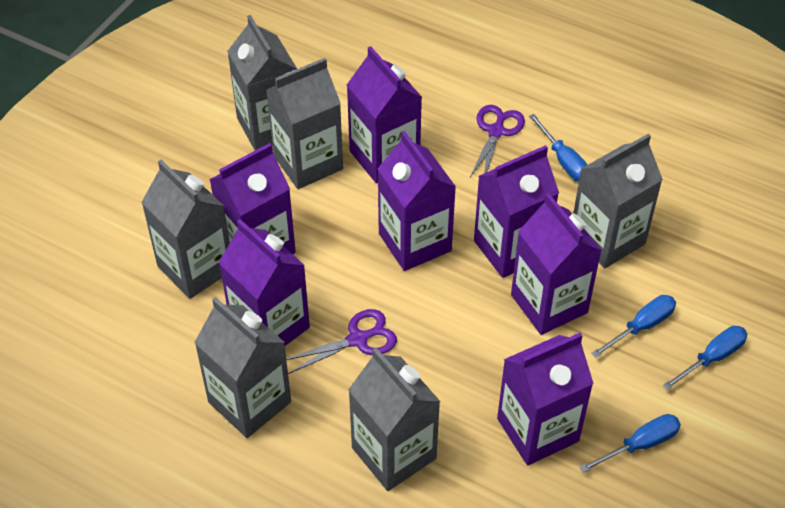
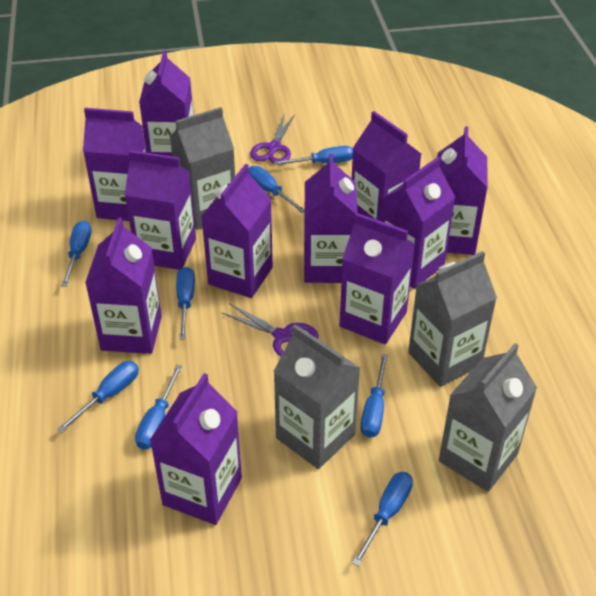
blue screwdriver: [529,114,588,182] [579,414,681,473] [591,295,676,358] [662,326,747,390] = 4 -> [57,361,139,432] [61,220,91,287] [135,365,183,450] [176,267,195,340] [249,166,305,213] [274,146,353,165] [352,472,413,566] [360,354,388,438] = 8
grey carton: [141,160,230,299] [194,297,291,438] [227,15,297,150] [266,58,343,189] [348,347,441,491] [573,134,663,268] = 6 -> [170,107,235,230] [273,324,360,469] [408,251,497,387] [439,343,537,492] = 4
purple carton: [209,143,296,254] [219,219,310,346] [347,46,422,184] [377,131,456,271] [474,145,559,278] [497,333,594,465] [511,193,602,335] = 7 -> [83,108,146,221] [85,218,162,354] [125,150,196,270] [139,50,194,156] [150,373,242,525] [201,164,273,298] [304,154,358,283] [340,213,415,344] [352,111,421,221] [381,157,456,289] [437,126,488,255] = 11

